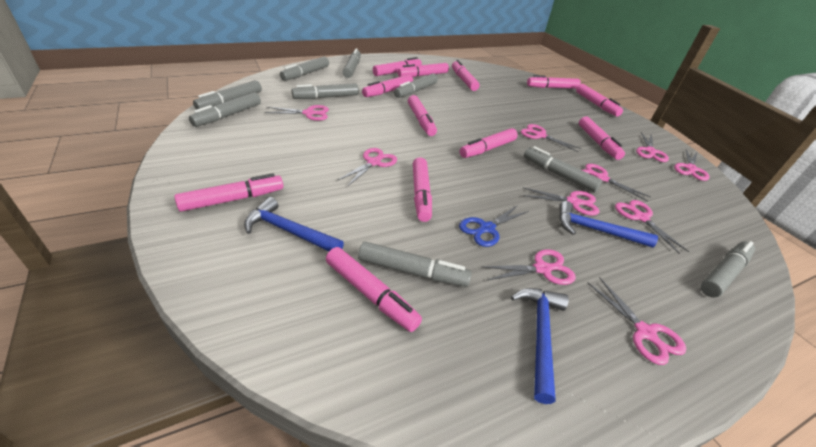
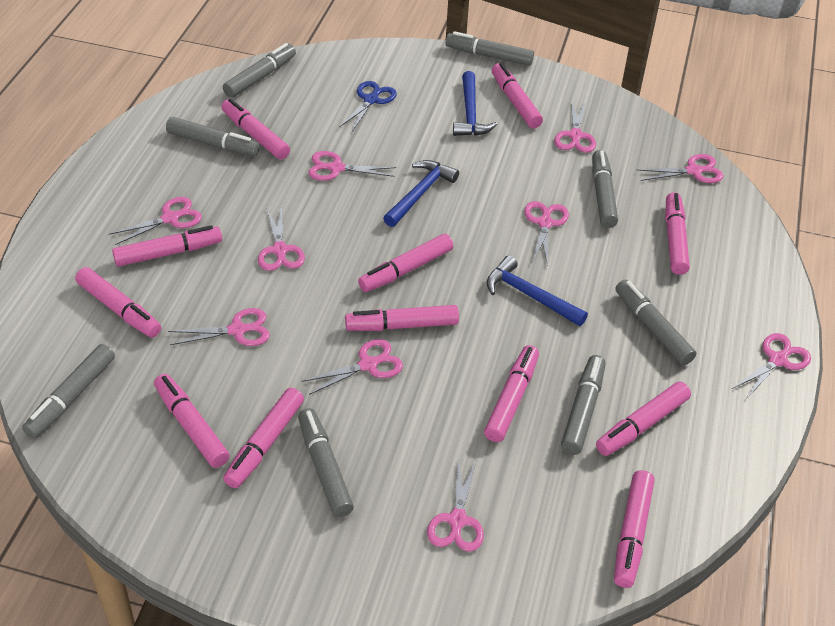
grey marker: [189,92,261,127] [193,80,262,110] [280,56,329,81] [292,83,359,99] [343,48,361,78] [358,242,472,287] [394,73,438,98] [524,146,602,193] [700,241,755,298] = 9 -> [22,344,115,438] [166,117,260,156] [223,43,296,98] [298,408,354,517] [445,31,534,66] [561,355,606,455] [592,150,618,228] [615,280,696,365] = 8

